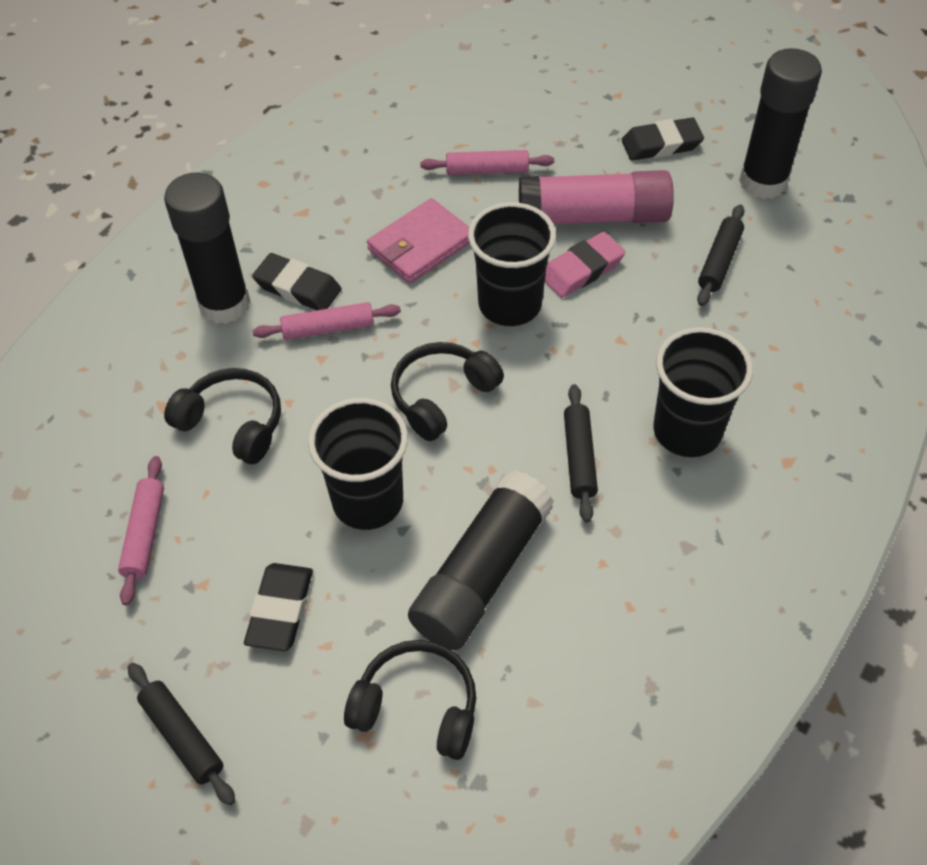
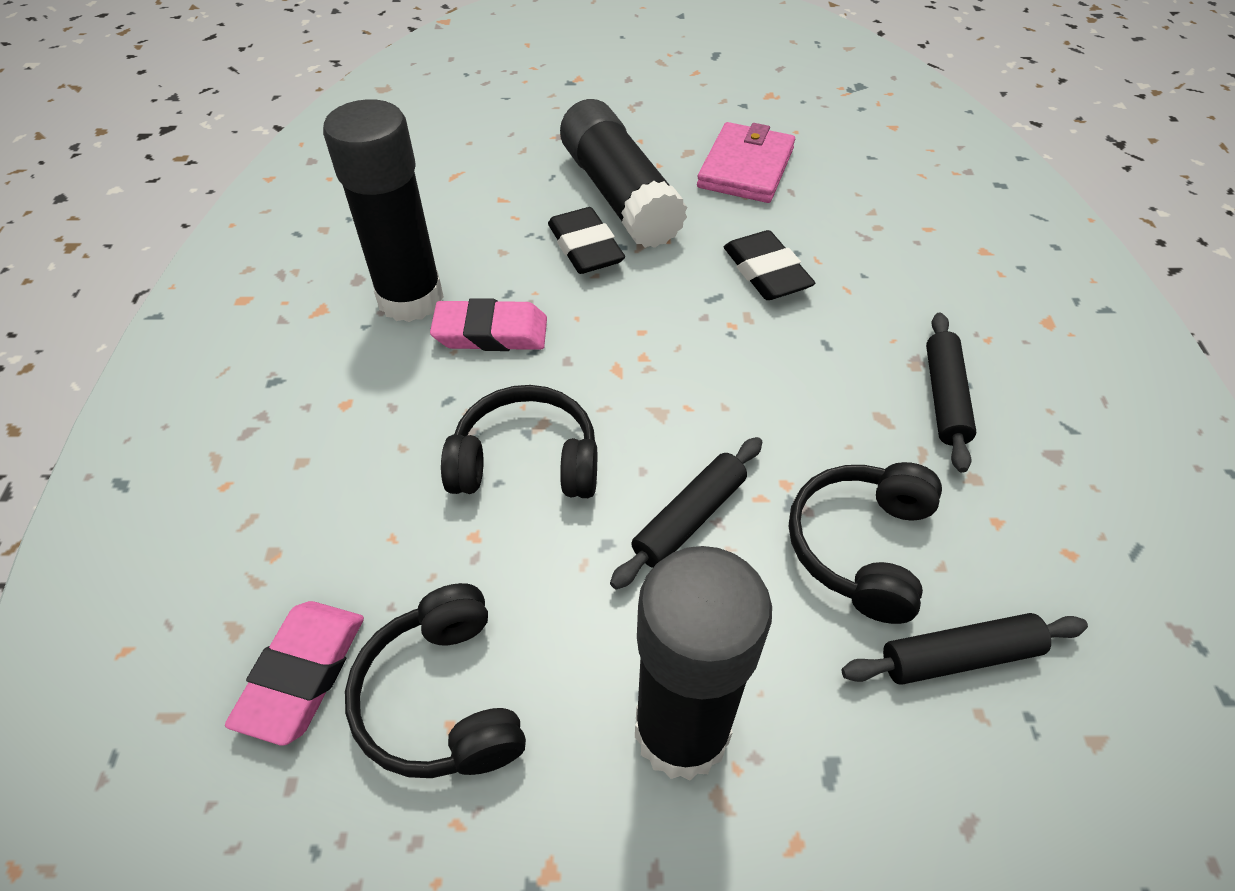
black cup: [308,398,408,530] [468,202,556,326] [653,327,753,457] = 3 -> none = 0
black eraser: [244,563,313,651] [252,253,341,310] [622,117,704,161] = 3 -> [548,207,625,274] [724,230,815,300] = 2
pink eraser: [545,232,626,298] = 1 -> [225,601,364,746] [430,298,547,351] = 2
pink glue stick: [519,170,674,224] = 1 -> none = 0
pink rolling pin: [118,456,164,605] [253,302,401,340] [420,150,554,175] = 3 -> none = 0

